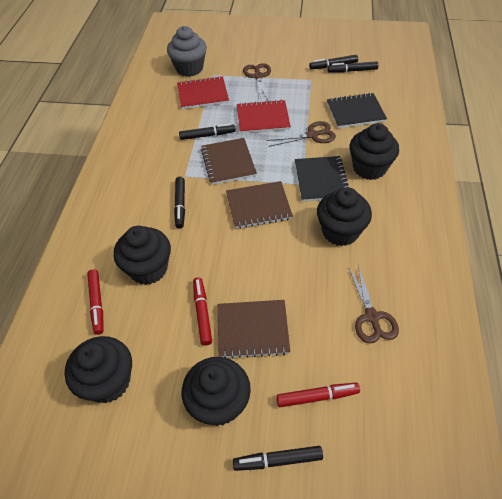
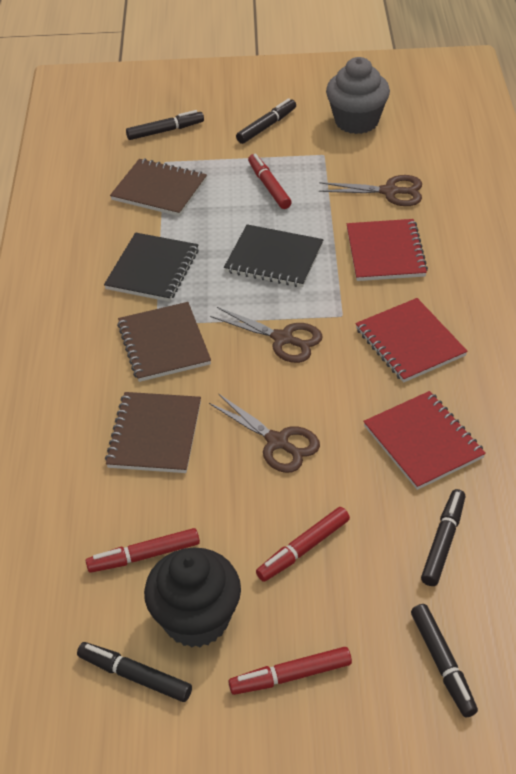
black cupcake: [65,336,132,403] [114,226,171,285] [182,357,251,426] [317,187,372,246] [349,123,399,180] = 5 -> [144,548,241,648] = 1
red marker: [87,269,104,335] [193,277,212,346] [276,383,360,407] = 3 -> [86,528,200,573] [228,647,352,695] [248,154,292,209] [256,507,350,582] = 4
red notebook: [177,76,229,109] [237,100,291,134] = 2 -> [347,219,428,281] [356,298,468,383] [363,391,486,490] = 3

